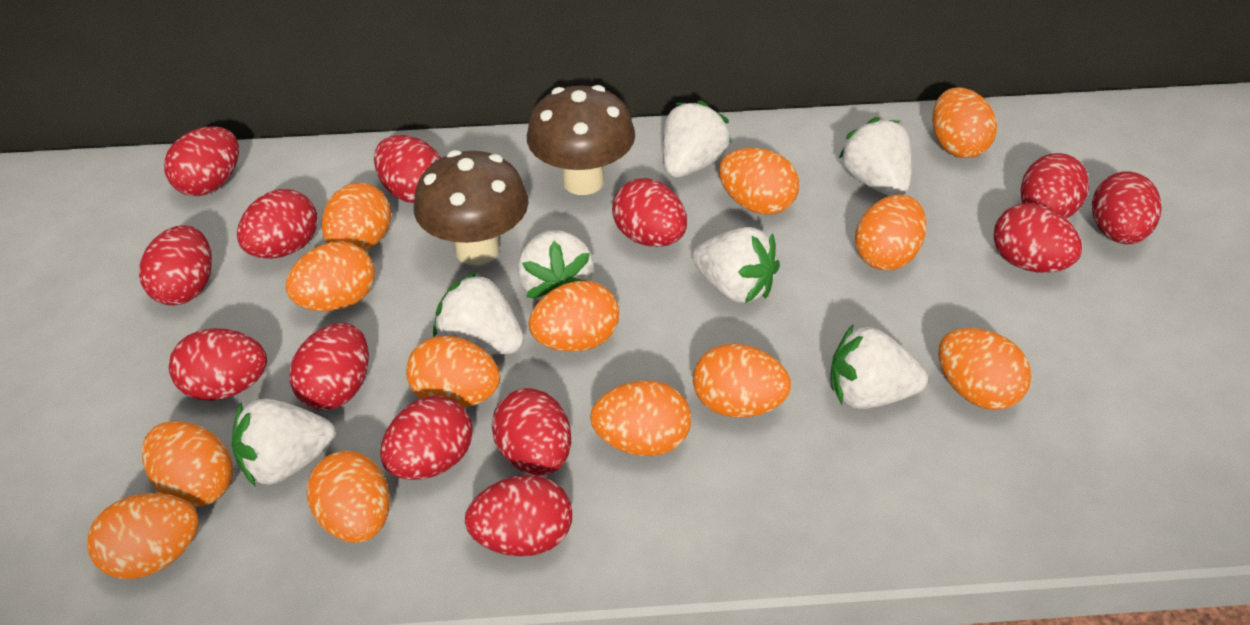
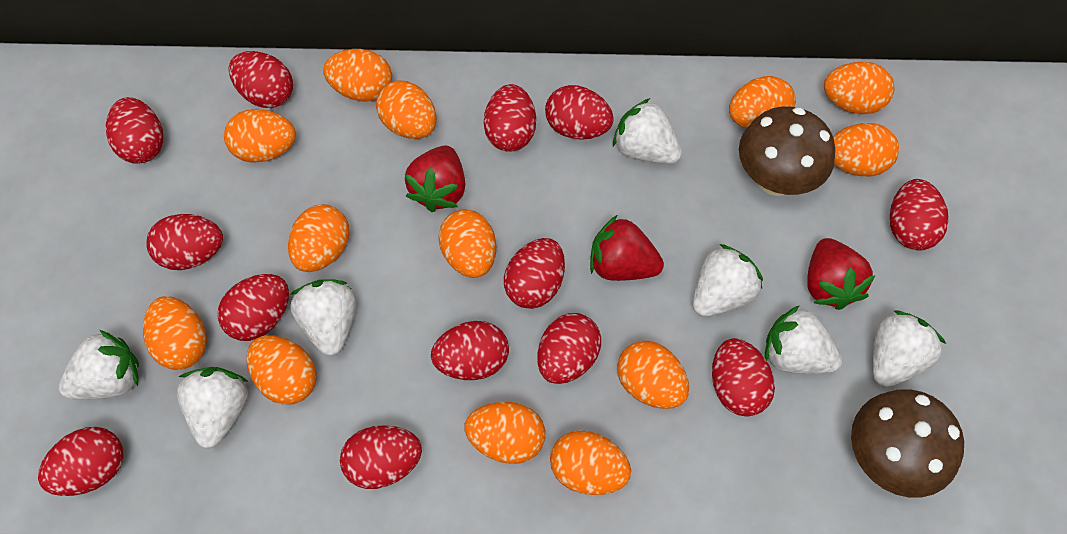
red strawberry: none = 0 -> [405,145,465,212] [590,215,664,281] [807,238,876,310] = 3

